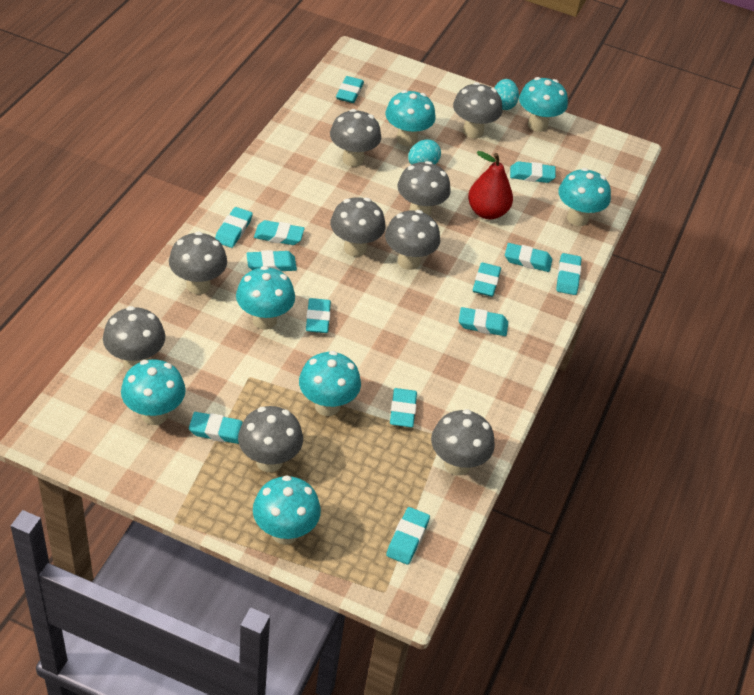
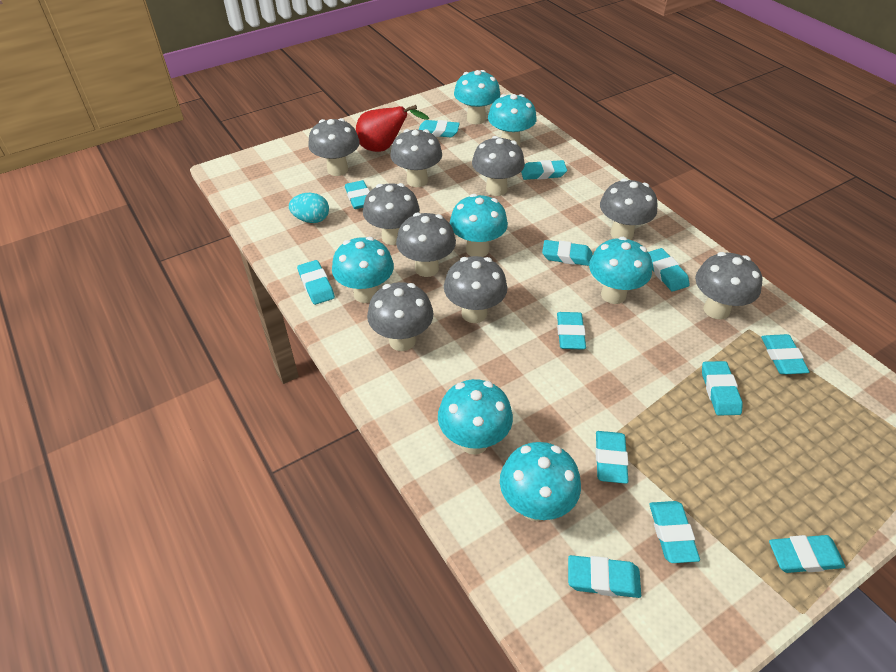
turquoise egg: [408,139,441,165] [494,79,519,110] = 2 -> [289,193,329,223] = 1

